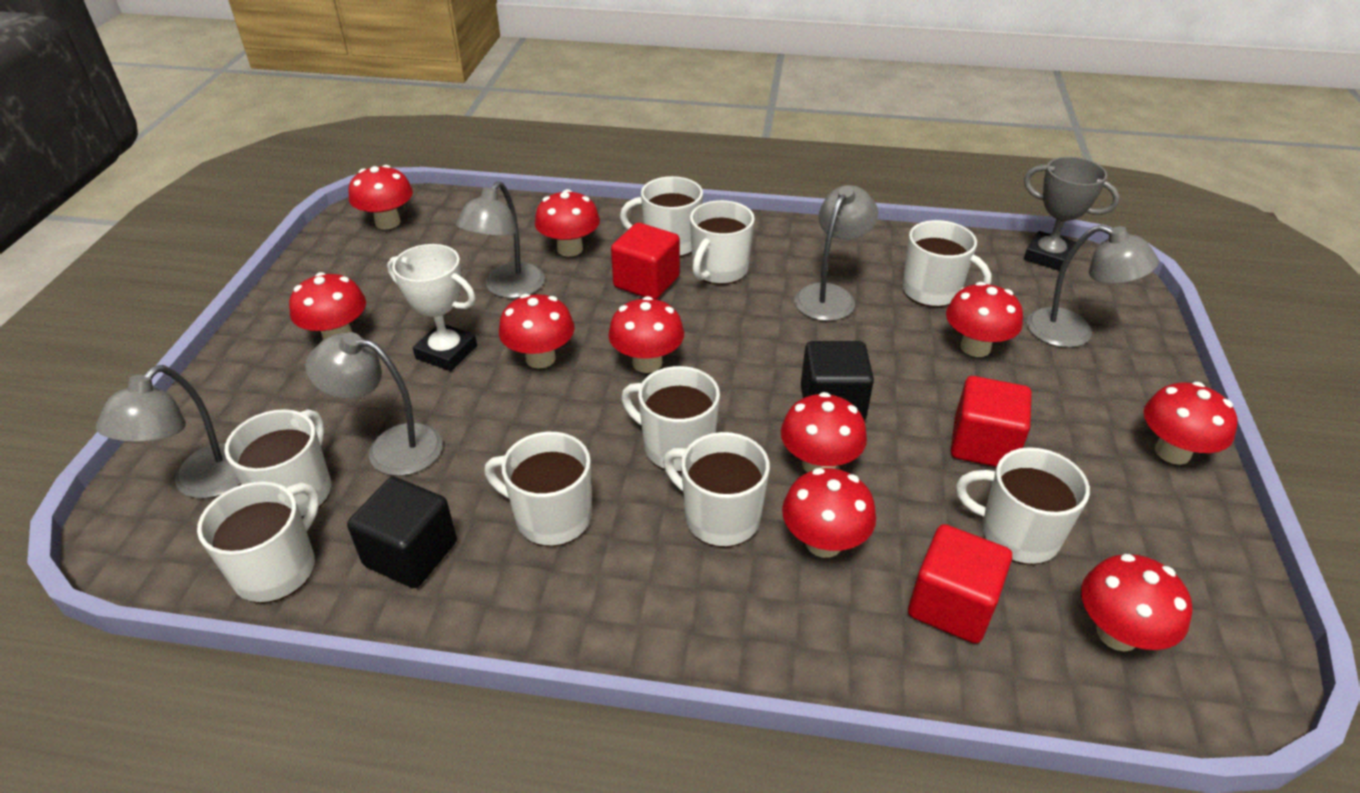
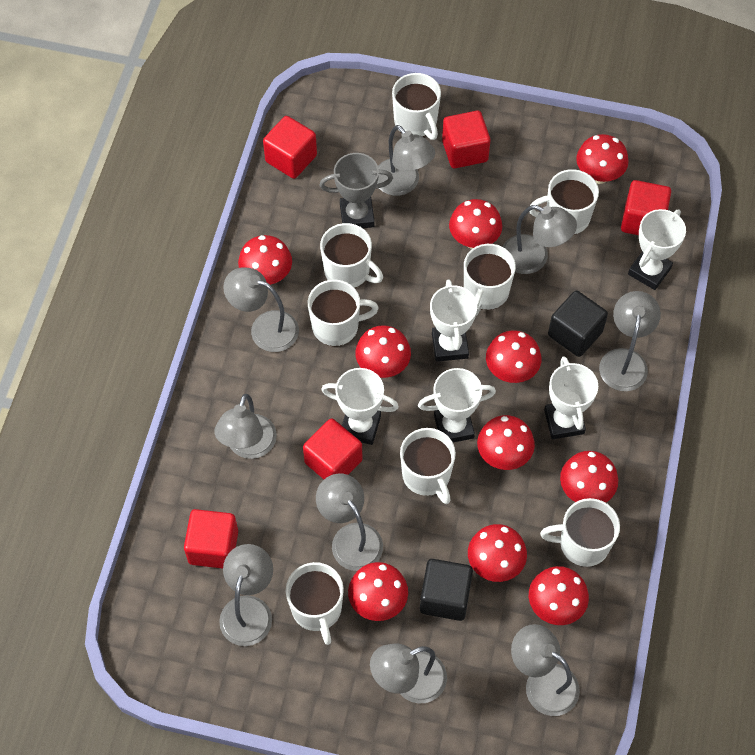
grey lamp: [96,365,241,498] [305,332,443,476] [456,181,545,298] [794,185,878,321] [1026,225,1159,348] = 5 -> [214,394,277,459] [219,544,273,646] [223,268,299,352] [316,474,383,571] [370,643,447,703] [377,125,435,196] [503,205,577,274] [511,624,580,716] [599,291,661,391] = 9
red cube: [611,223,680,299] [908,524,1012,644] [951,376,1032,467] = 3 -> [184,509,238,568] [263,116,317,179] [303,418,362,479] [442,111,491,168] [621,180,671,235] = 5
white mug: [197,481,319,603] [224,409,331,518] [484,432,592,547] [620,176,703,257] [621,366,720,473] [663,432,770,547] [690,200,755,285] [902,220,991,307] [956,447,1090,565] = 9 -> [286,562,344,645] [308,279,379,346] [320,223,383,288] [392,73,441,140] [400,428,456,504] [464,244,516,316] [529,169,599,235] [540,498,620,567] = 8
white trophy: [387,244,477,371] = 1 -> [321,368,399,445] [418,368,496,442] [430,279,477,362] [544,357,598,439] [628,209,686,290] = 5

